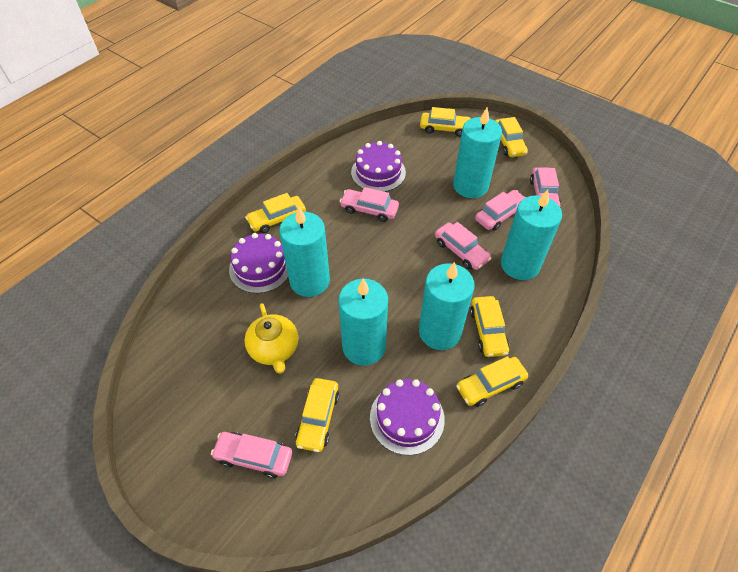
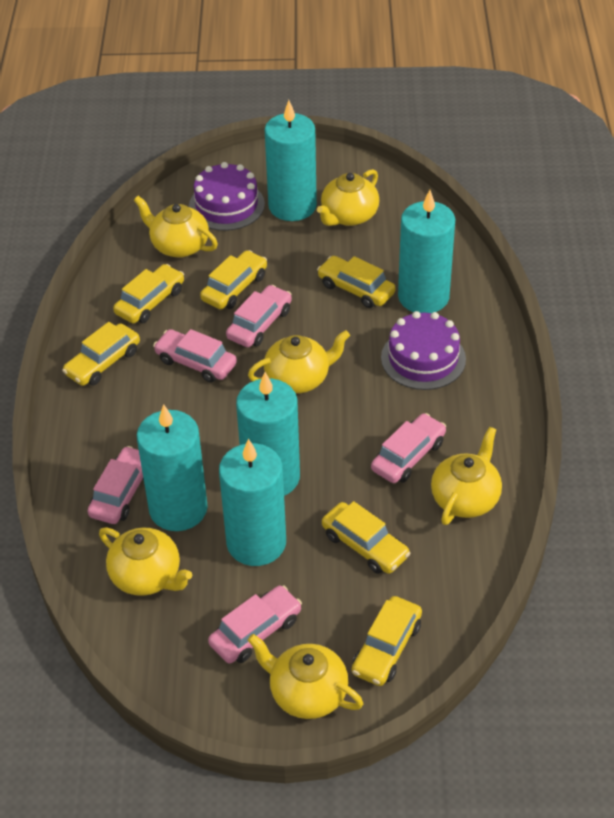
purple cake: [229,233,288,293] [351,141,406,192] [370,379,445,455] = 3 -> [189,162,265,231] [381,311,466,390] = 2
yellow teapot: [244,303,298,374] = 1 -> [99,527,192,596] [134,196,218,257] [248,330,350,394] [248,634,363,719] [317,169,379,226] [431,427,502,525] = 6

